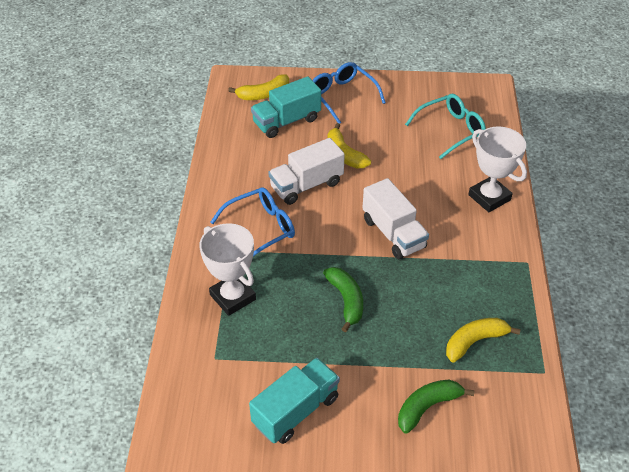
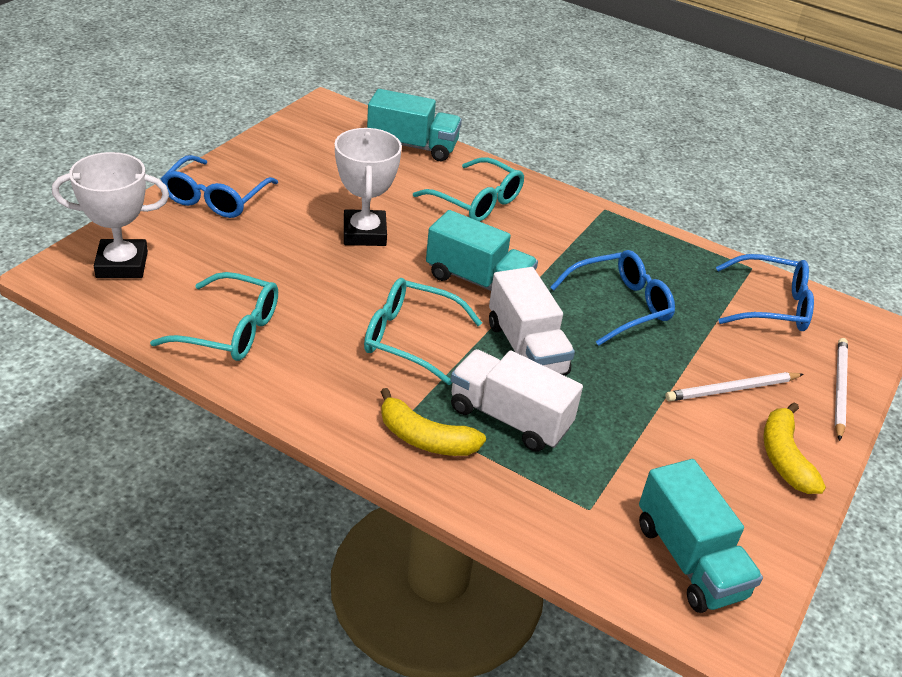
blue glasses: [210,187,295,256] [312,62,386,124] = 2 -> [161,155,278,218] [550,250,675,346] [716,254,814,331] = 3
green banana: [323,267,363,332] [398,380,475,434] = 2 -> none = 0
turquoise glasses: [405,94,486,159] = 1 -> [150,272,278,361] [364,278,482,385] [413,157,524,221] = 3
turquoise truck: [249,358,340,444] [251,76,321,138] = 2 -> [367,89,462,161] [426,210,538,291] [639,459,763,613] = 3
white pencil: none = 0 -> [665,372,804,401] [835,338,848,441] = 2
yellow banana: [228,74,289,100] [328,123,371,168] [446,318,521,362] = 3 -> [381,388,486,456] [763,402,826,494] = 2

